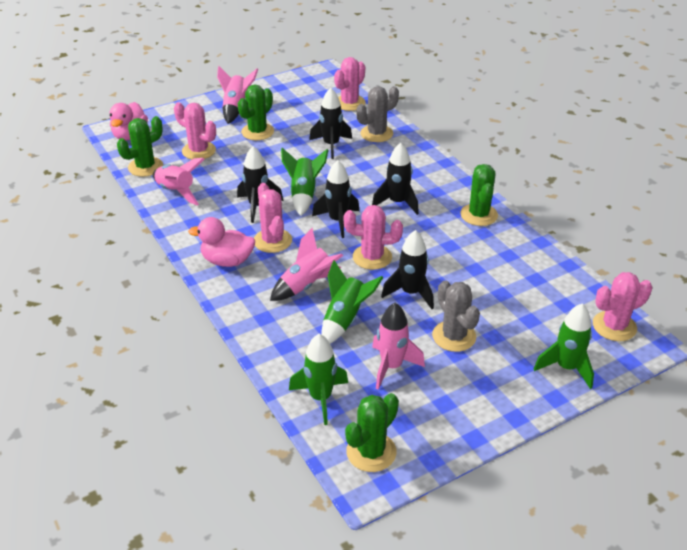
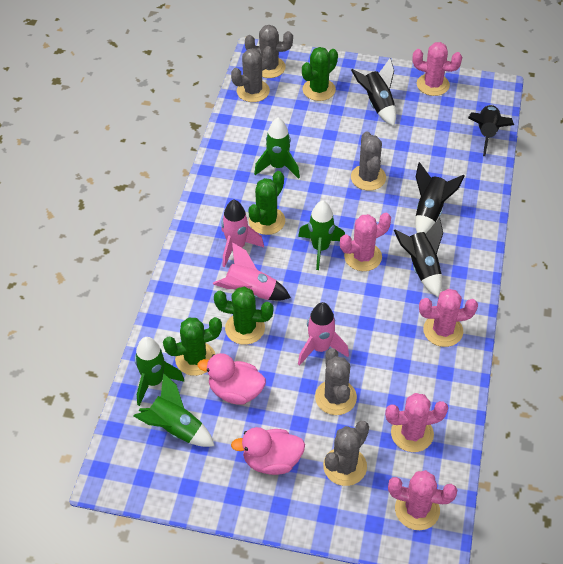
black rocket: [237,146,283,223] [309,88,352,159] [312,160,359,238] [372,143,419,215] [381,230,434,309] = 5 -> [351,58,396,126] [394,218,443,297] [415,162,465,234] [468,105,514,156] = 4
grey cactus: [357,86,399,142] [432,280,480,352] = 2 -> [231,46,273,102] [245,25,293,78] [315,348,357,415] [323,421,369,486] [351,131,386,191] = 5
pink rocket: [153,158,205,205] [217,66,258,124] [270,228,343,301] [372,303,425,390] = 4 -> [213,242,291,301] [221,200,264,267] [298,302,349,366] = 3

